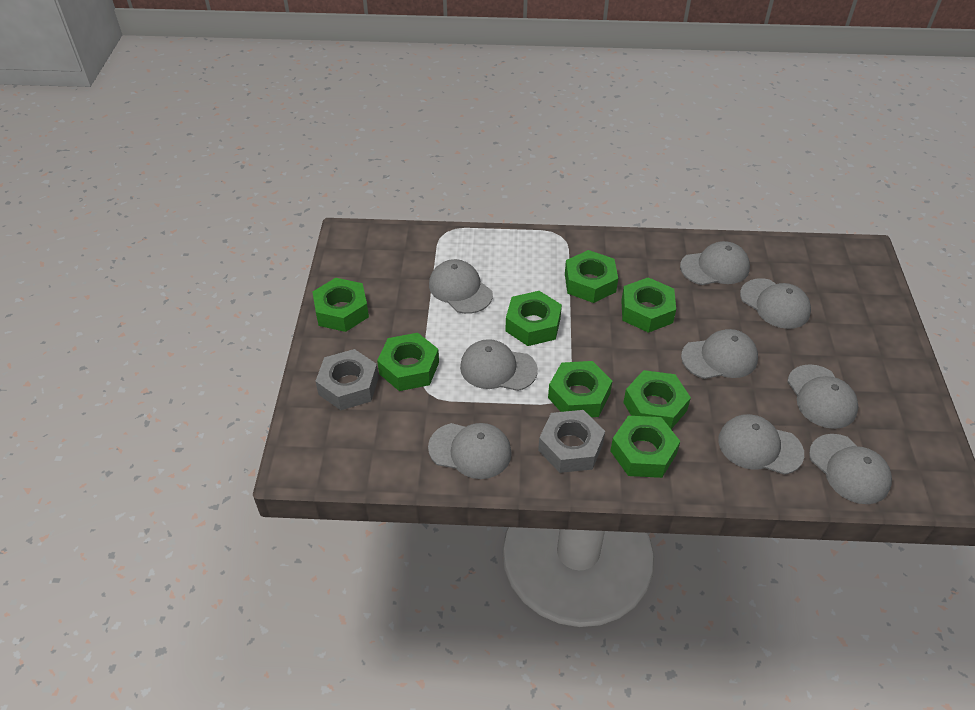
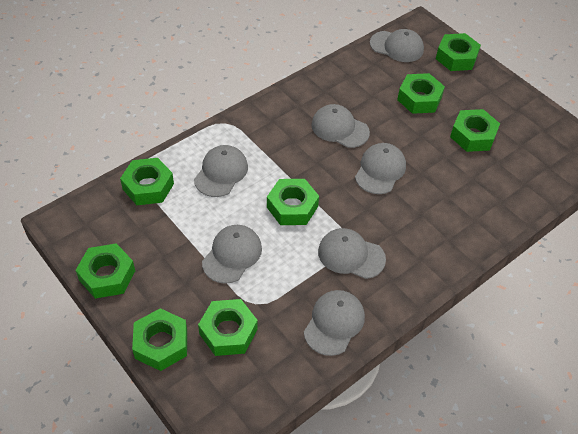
grey cap: [428,423,512,479] [429,259,493,314] [460,339,538,391] [680,241,750,285] [681,329,758,379] [718,414,804,475] [740,278,811,329] [787,364,859,429] [809,434,892,504] = 9 -> [194,145,248,197] [202,225,262,284] [304,290,365,356] [311,104,370,148] [318,228,386,279] [355,143,406,194] [370,29,424,62] = 7
grey nut: [315,349,379,410] [538,410,605,473] = 2 -> none = 0

